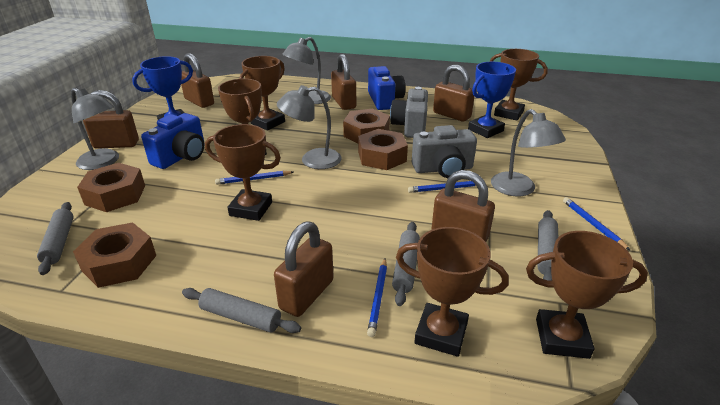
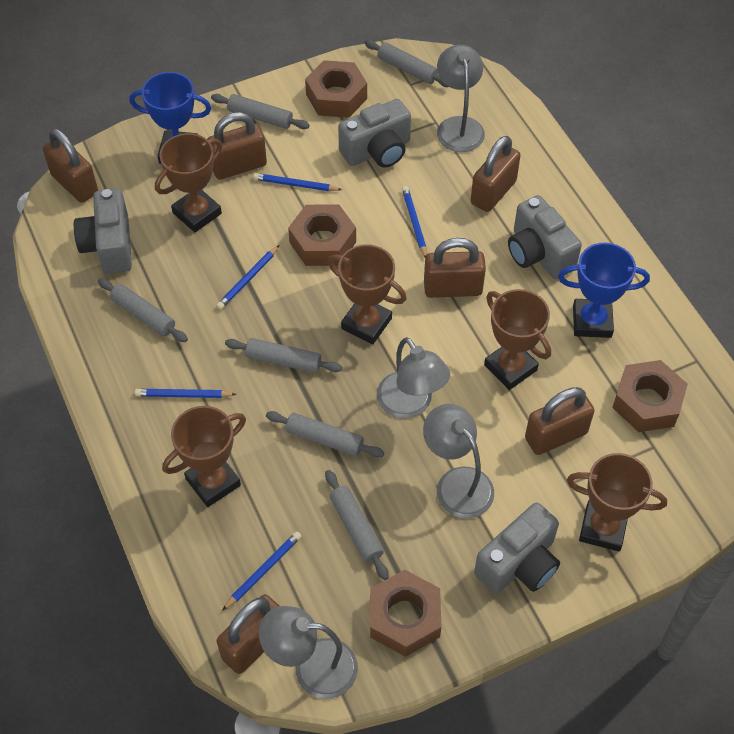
blue camera: [141,113,205,169] [368,66,406,110] = 2 -> none = 0
blue pencil: [215,171,293,185] [367,258,387,337] [408,181,476,193] [563,197,631,251] = 4 -> [135,389,236,398] [216,245,279,310] [222,531,301,611] [253,173,342,191] [402,186,427,258] = 5
brown trophy: [205,124,281,221] [218,79,267,155] [239,56,285,130] [396,227,509,357] [490,49,548,121] [526,231,648,359] = 6 -> [155,133,222,232] [162,406,246,507] [328,244,407,344] [484,289,551,390] [567,453,667,552] = 5
grey camera: [390,87,428,138] [412,125,477,178] = 2 -> [74,189,132,274] [338,99,411,168] [474,502,560,594] [508,195,582,279] = 4
grey rolling pin: [37,202,74,275] [182,288,301,333] [392,222,420,306] [538,210,558,281] = 4 -> [98,278,188,342] [211,94,310,129] [225,338,342,373] [266,411,384,458] [325,470,389,580] [364,40,449,87] = 6

